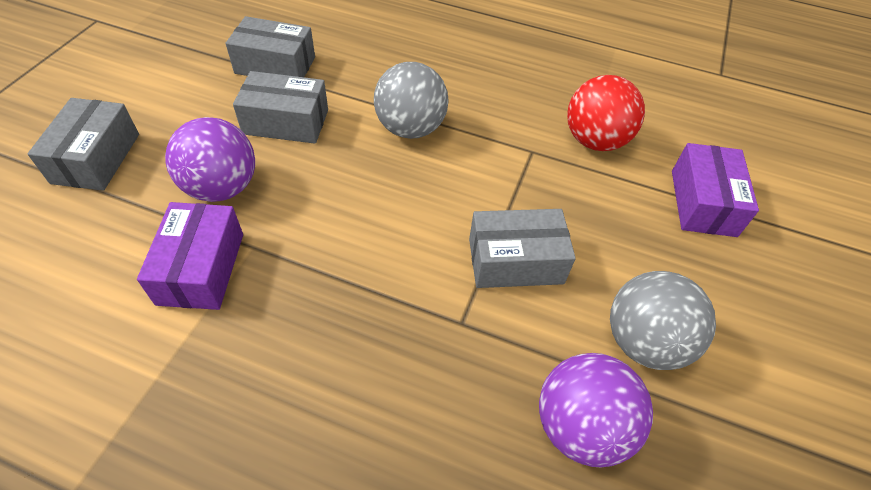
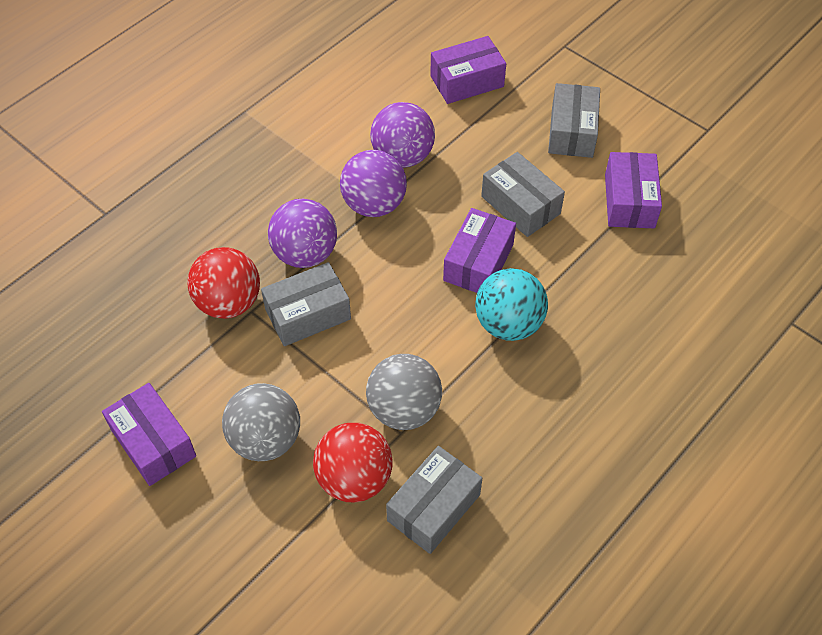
purple ball: [165,117,255,202] [539,353,653,467] = 2 -> [268,199,337,268] [340,150,407,217] [370,102,435,168] = 3
purple box: [137,202,243,310] [672,143,759,237] = 2 -> [102,383,196,486] [430,36,506,104] [443,208,516,293] [605,152,662,228] = 4
red ball: [567,75,645,151] = 1 -> [188,247,260,319] [313,423,393,502] = 2
turquoise ball: none = 0 -> [475,268,548,341] = 1

